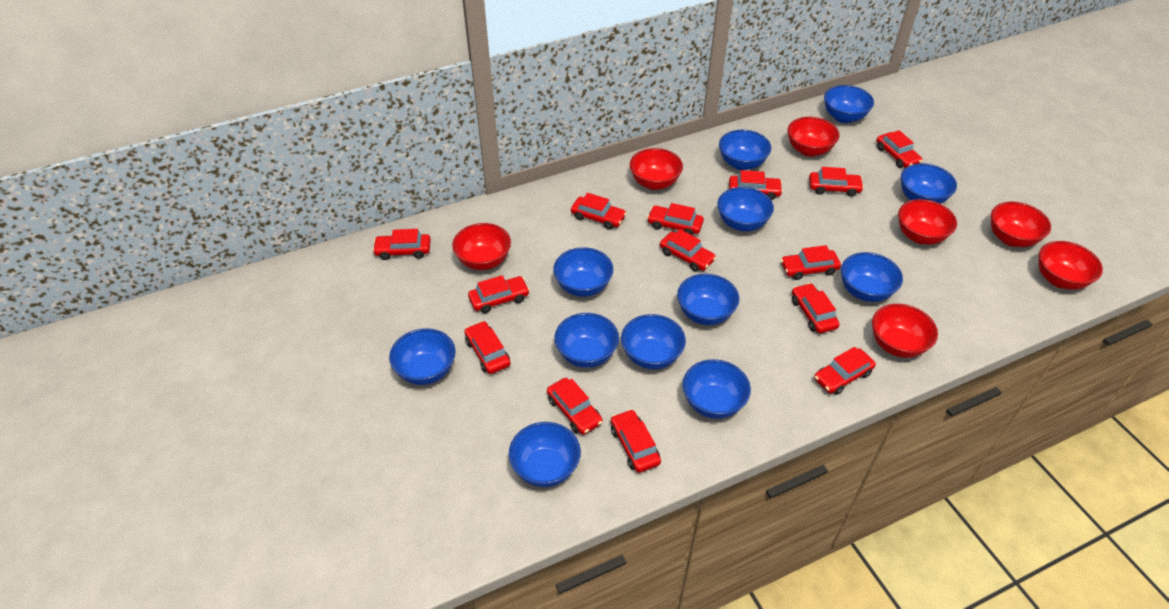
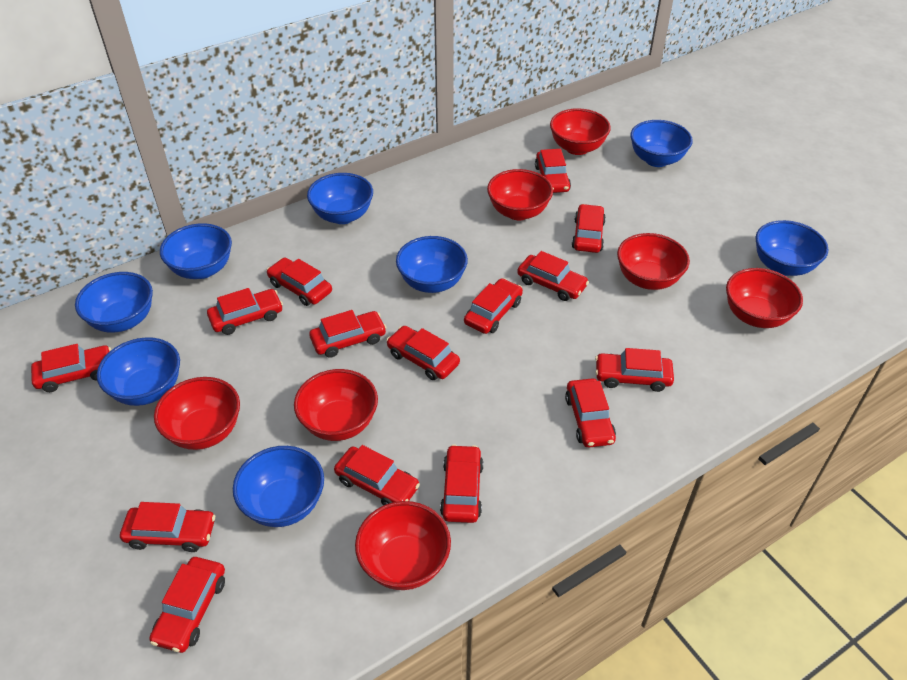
blue bowl: [389,328,455,385] [509,422,581,487] [553,247,613,297] [554,313,619,368] [621,314,686,370] [677,274,739,325] [683,359,751,419] [717,187,774,231] [719,130,771,170] [824,85,874,123] [841,252,903,302] [901,163,957,204] = 12 -> [75,272,153,332] [97,337,180,406] [160,223,232,279] [233,446,324,527] [307,173,373,224] [396,236,468,293] [630,120,693,167] [756,220,829,276] = 8
red car: [372,229,431,260] [464,321,511,374] [468,275,530,313] [547,378,603,435] [571,193,627,230] [611,409,661,473] [647,203,704,236] [660,229,716,272] [729,170,783,200] [781,245,841,280] [792,283,840,333] [809,167,864,197] [814,347,876,395] [876,130,922,168] = 14 -> [31,344,111,392] [120,502,215,552] [149,557,225,653] [207,288,283,335] [267,257,332,306] [309,310,387,358] [334,445,420,505] [386,326,460,380] [440,444,483,523] [464,278,523,334] [517,251,589,301] [535,149,571,193] [565,378,616,448] [572,204,606,253] [595,348,674,392] = 15

